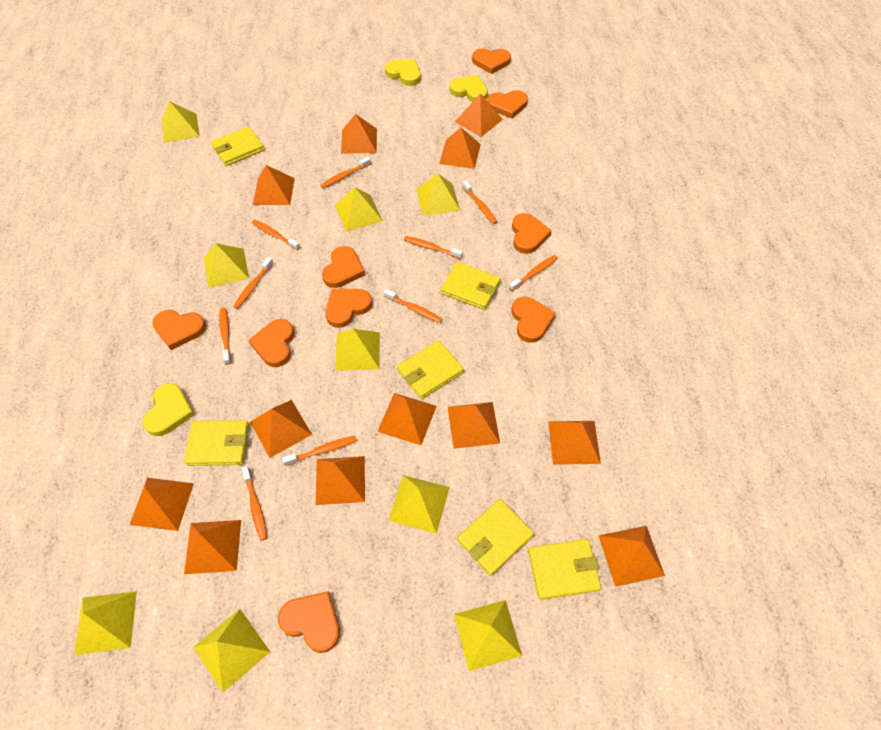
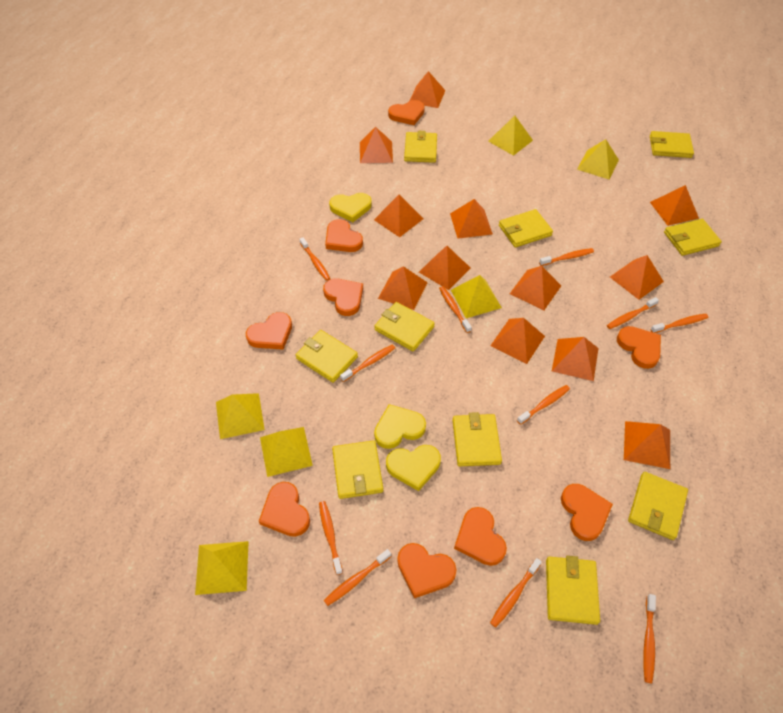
orange toothbrush: [219,308,231,365] [233,257,273,309] [241,466,267,541] [252,219,300,250] [282,436,357,466] [321,157,371,188] [384,289,443,323] [404,236,463,259] [462,181,497,224] [509,255,558,291] = 10 -> [300,237,330,281] [319,501,343,575] [324,549,391,606] [340,344,395,382] [439,286,472,333] [490,558,542,627] [517,385,570,425] [539,248,594,266] [607,297,659,329] [643,594,656,684] [651,314,708,333] = 11
yellow pyramid: [74,591,137,655] [162,101,200,143] [193,609,270,692] [204,243,249,288] [335,187,383,232] [335,329,380,371] [388,475,450,534] [416,174,460,216] [454,600,522,671] = 9 -> [195,541,249,595] [216,393,265,439] [260,427,313,477] [451,275,502,318] [488,116,533,156] [577,139,619,179] = 6
yellow wallet: [184,420,249,466] [211,127,265,166] [397,340,464,399] [441,262,501,310] [457,499,534,576] [528,539,601,600] = 6 -> [295,330,358,383] [332,440,383,499] [374,302,435,351] [404,131,437,163] [452,412,502,466] [499,209,553,248] [546,556,600,625] [628,472,688,540] [650,131,694,158] [664,219,722,256] = 10

